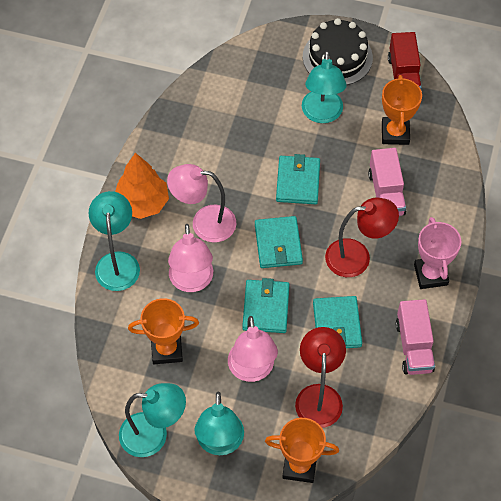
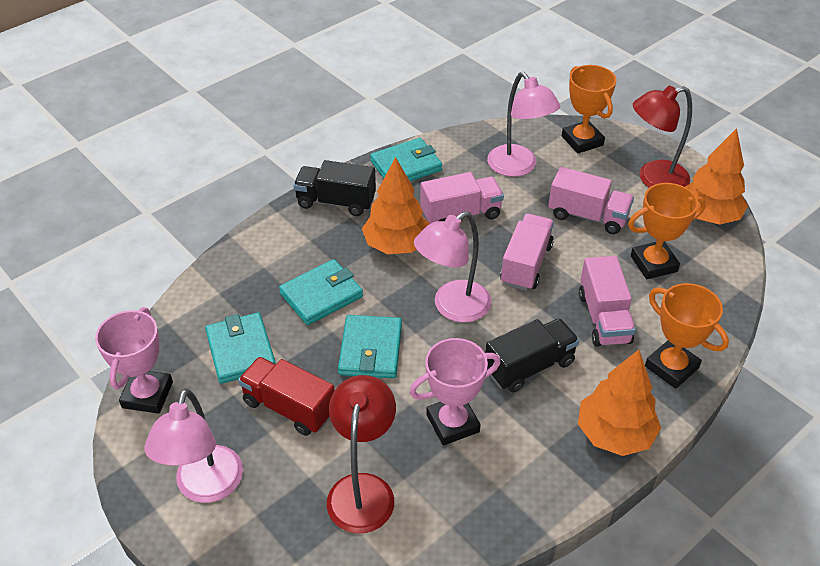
black cake: [303,18,373,85] = 1 -> none = 0
black truck: none = 0 -> [293,160,376,216] [485,318,579,392] = 2
orange tree: [115,153,169,219] = 1 -> [362,157,430,254] [578,350,661,456] [685,128,748,225] = 3
pink trophy: [414,217,461,289] = 1 -> [95,307,173,414] [409,338,501,445] = 2
pink truck: [368,148,406,216] [395,299,435,375] = 2 -> [420,172,504,224] [500,214,554,291] [548,167,634,234] [579,256,636,347] = 4
turquoise lamp: [89,191,140,291] [119,383,186,457] [194,391,244,455] [302,51,347,123] = 4 -> none = 0

